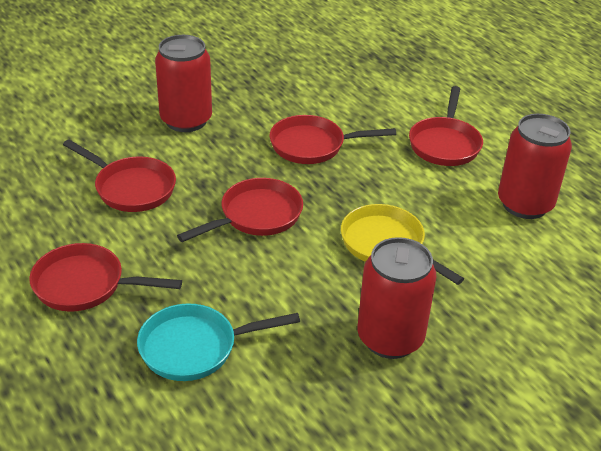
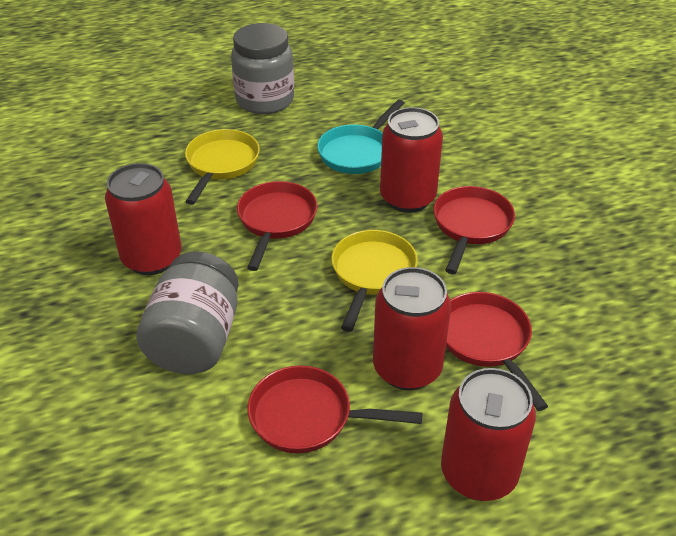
grey jar: none = 0 -> [136,251,239,374] [231,23,294,114] = 2
red can: [155,35,212,132] [357,237,436,359] [498,114,572,219] = 3 -> [105,163,181,275] [373,267,451,390] [380,107,443,213] [441,368,536,501] = 4
red pan: [29,243,182,312] [63,139,176,212] [177,178,303,242] [270,115,396,164] [409,86,483,166] = 5 -> [237,181,318,271] [247,366,423,453] [434,186,515,274] [446,292,548,411] = 4
yellow pan: [341,204,464,285] = 1 -> [185,129,260,205] [331,230,418,332] = 2

